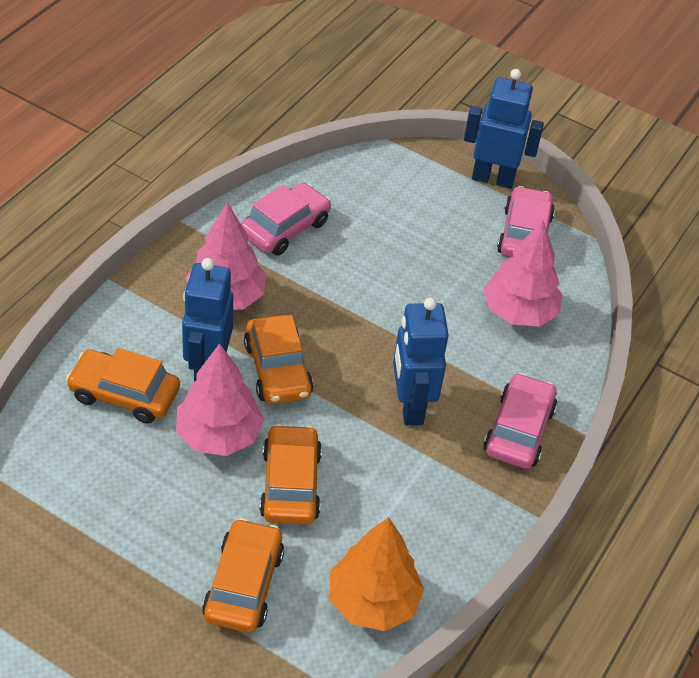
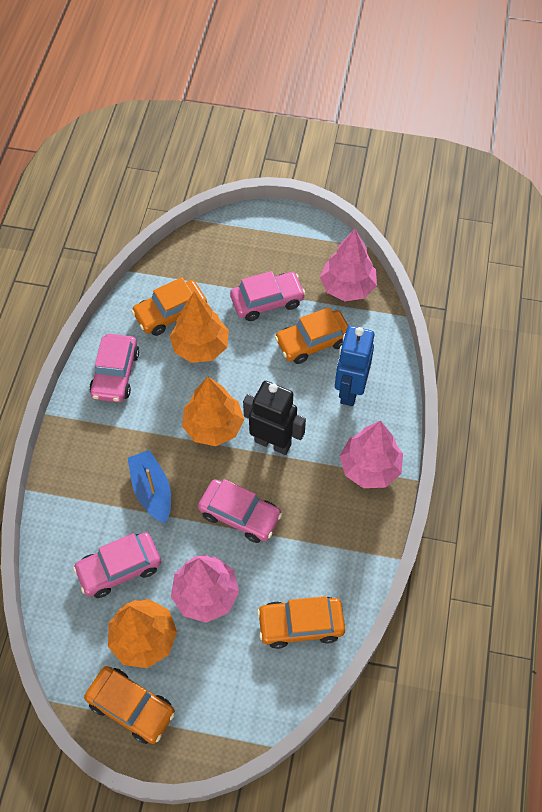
black robot: none = 0 -> [243,381,306,455] = 1
blue boat: none = 0 -> [128,450,171,523] = 1
blue robot: [182,258,233,381] [393,298,449,425] [464,69,544,189] = 3 -> [335,326,374,406] = 1
orange tree: [330,517,424,631] = 1 -> [108,599,177,668] [170,292,229,363] [182,377,244,446] = 3
pink car: [241,183,331,256] [483,373,557,469] [497,186,555,258] = 3 -> [73,532,161,598] [89,334,139,403] [198,479,282,543] [230,271,305,321] = 4

